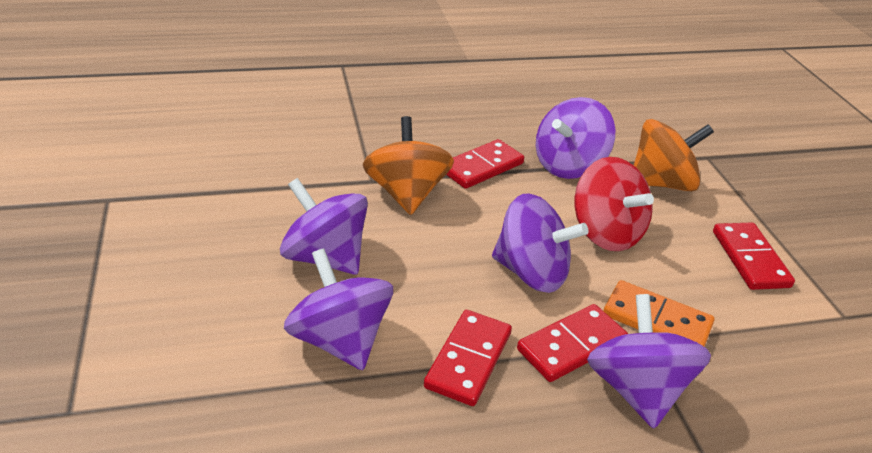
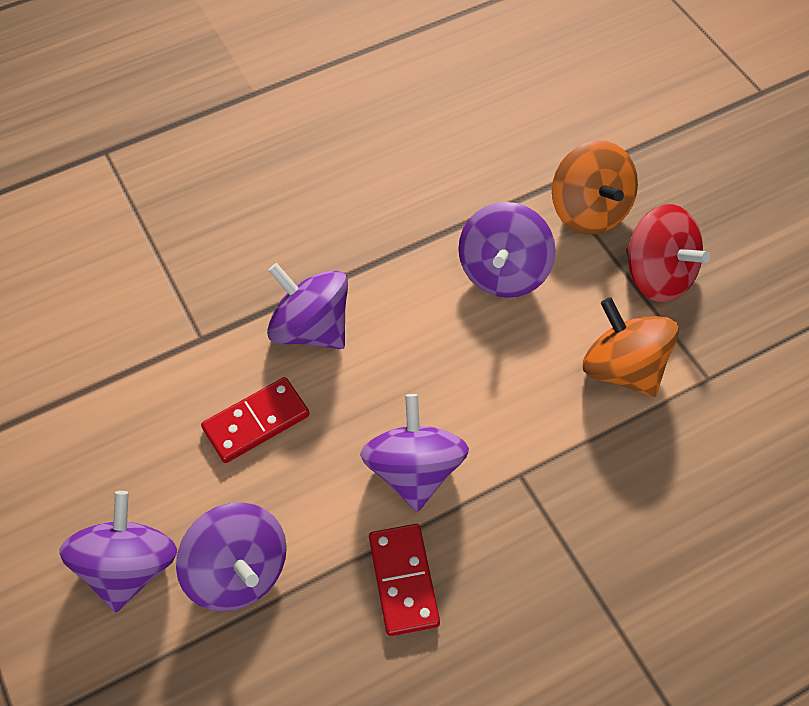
orange domino: [603,280,714,347] = 1 -> none = 0
red domino: [424,310,512,406] [446,139,524,189] [517,304,628,382] [713,223,795,290] = 4 -> [201,377,310,463] [369,524,440,636] = 2

